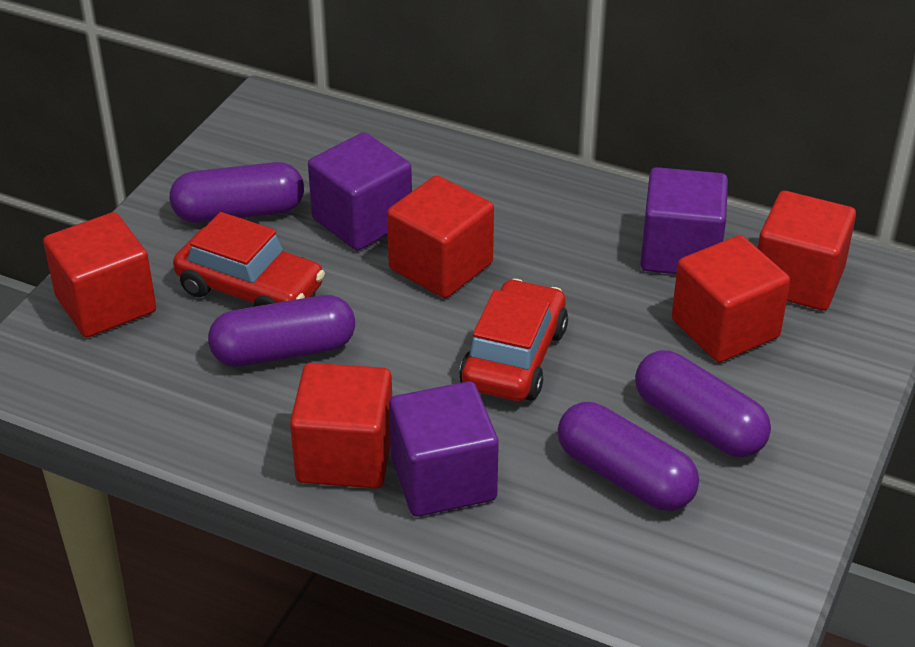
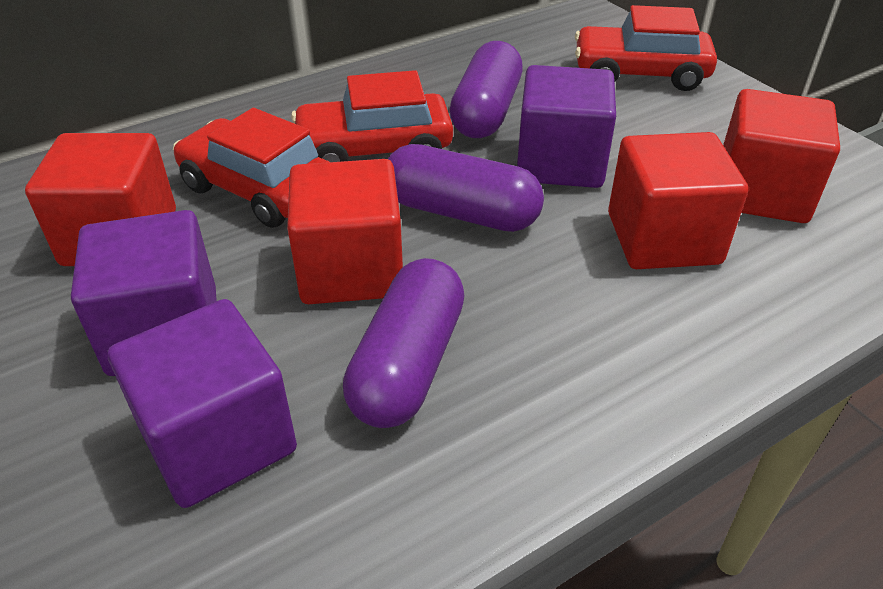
purple capsule: [170,162,304,223] [208,295,355,367] [558,402,699,511] [635,350,771,457] = 4 -> [343,258,465,428] [388,144,544,232] [449,41,523,138] = 3
red car: [173,212,325,307] [459,279,568,401] = 2 -> [173,108,329,228] [291,70,453,162] [575,5,717,91] = 3
red cube: [43,212,156,337] [290,363,392,488] [387,175,494,298] [672,235,790,362] [758,191,856,311] = 5 -> [25,133,176,266] [287,159,403,304] [608,132,748,269] [723,89,840,223] = 4

